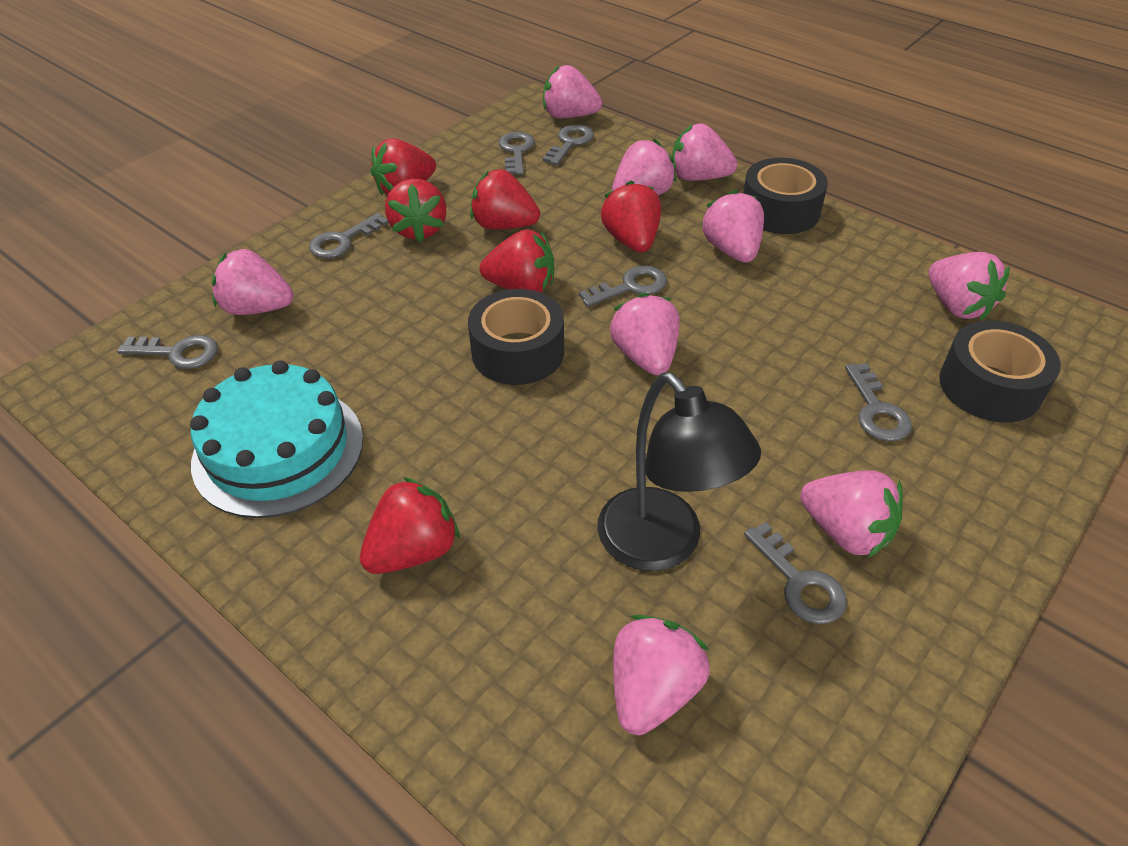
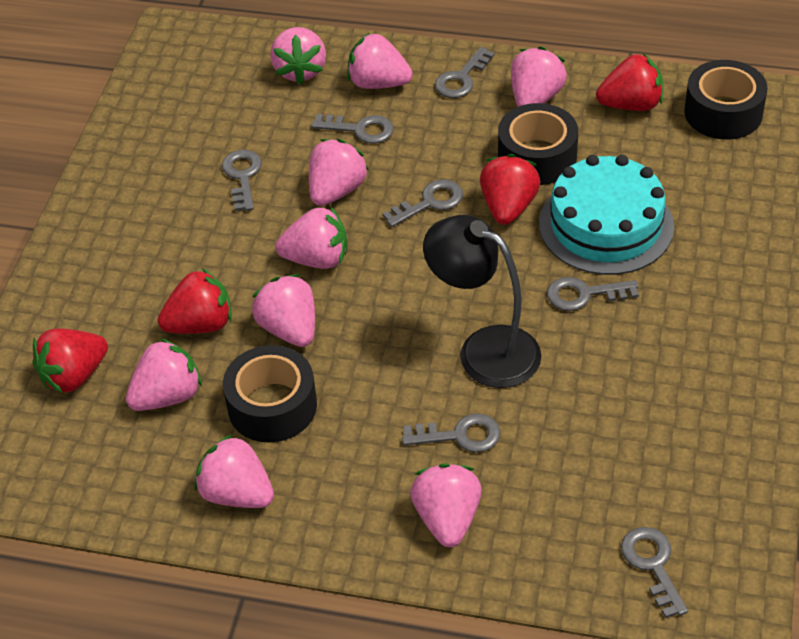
red strawberry: [360,477,460,574] [370,138,436,196] [385,179,446,242] [470,169,540,229] [480,229,554,293] [601,180,661,252] = 6 -> [33,328,108,394] [158,268,232,334] [480,154,541,225] [596,53,663,111] = 4

